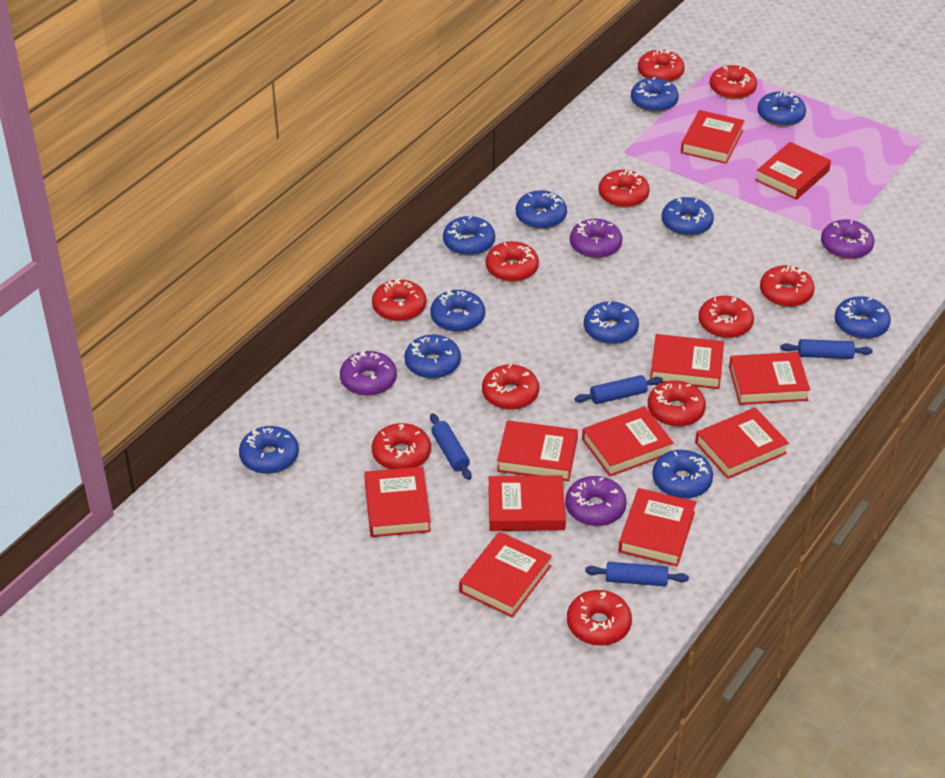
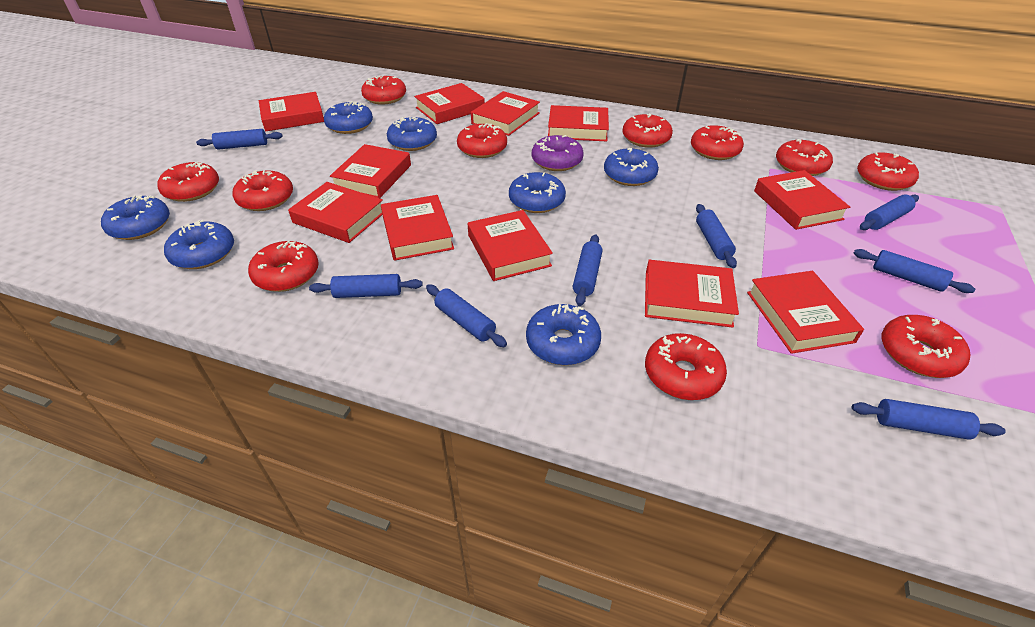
blue donut: [239,426,299,474] [404,335,461,379] [430,289,485,332] [443,216,495,256] [516,190,567,229] [584,301,639,344] [631,77,679,113] [652,450,713,499] [662,197,714,236] [757,91,806,127] [835,296,891,339] = 11 -> [101,195,170,240] [164,220,234,269] [324,101,373,134] [387,117,437,151] [509,172,566,213] [526,304,601,365] [604,148,659,186] = 7
blue rolling pin: [430,413,471,480] [574,375,663,404] [585,562,689,586] [780,339,873,359] = 4 -> [196,129,283,150] [309,274,423,298] [426,284,507,347] [573,234,602,306] [696,204,737,268] [852,399,1006,440] [853,249,975,293] [860,194,919,230] = 8
purple donut: [340,350,397,396] [565,476,627,526] [570,219,622,258] [821,219,874,259] = 4 -> [532,135,584,171] = 1

